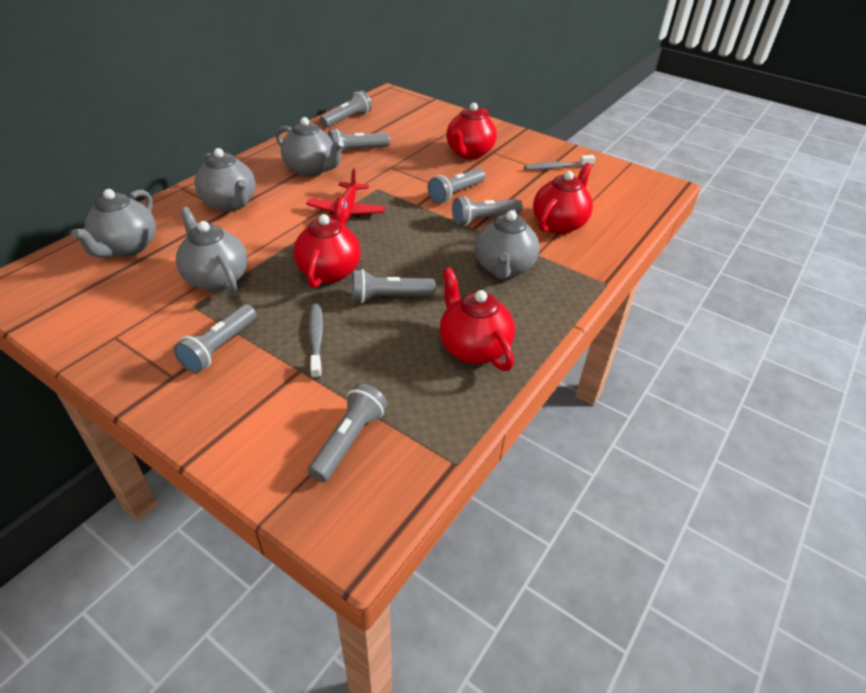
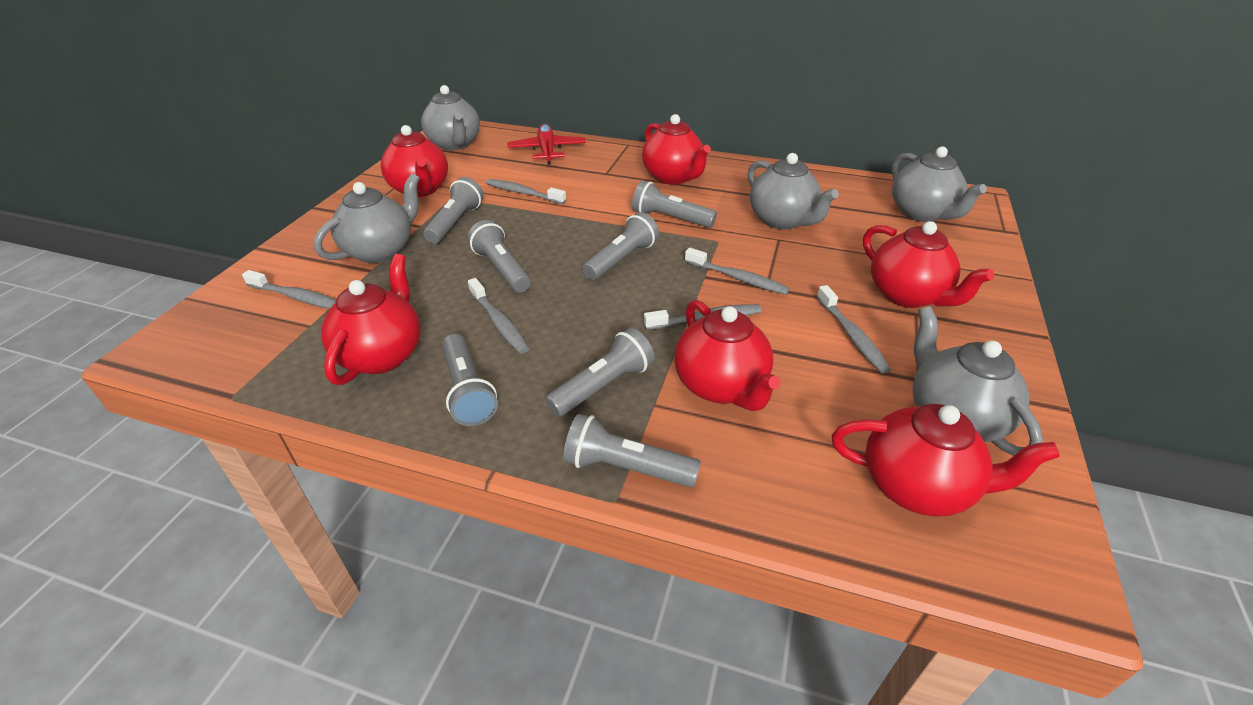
grey toothbrush: [309,303,323,379] [524,155,595,170] = 2 -> [242,270,336,309] [468,278,529,354] [486,179,566,204] [644,304,761,330] [685,248,790,295] [817,285,891,374] = 6
red teapot: [294,197,361,288] [440,268,515,371] [446,103,497,159] [533,163,593,234] = 4 -> [321,254,421,385] [381,125,448,197] [642,114,711,185] [674,300,781,411] [832,404,1060,517] [863,221,994,308] = 6

